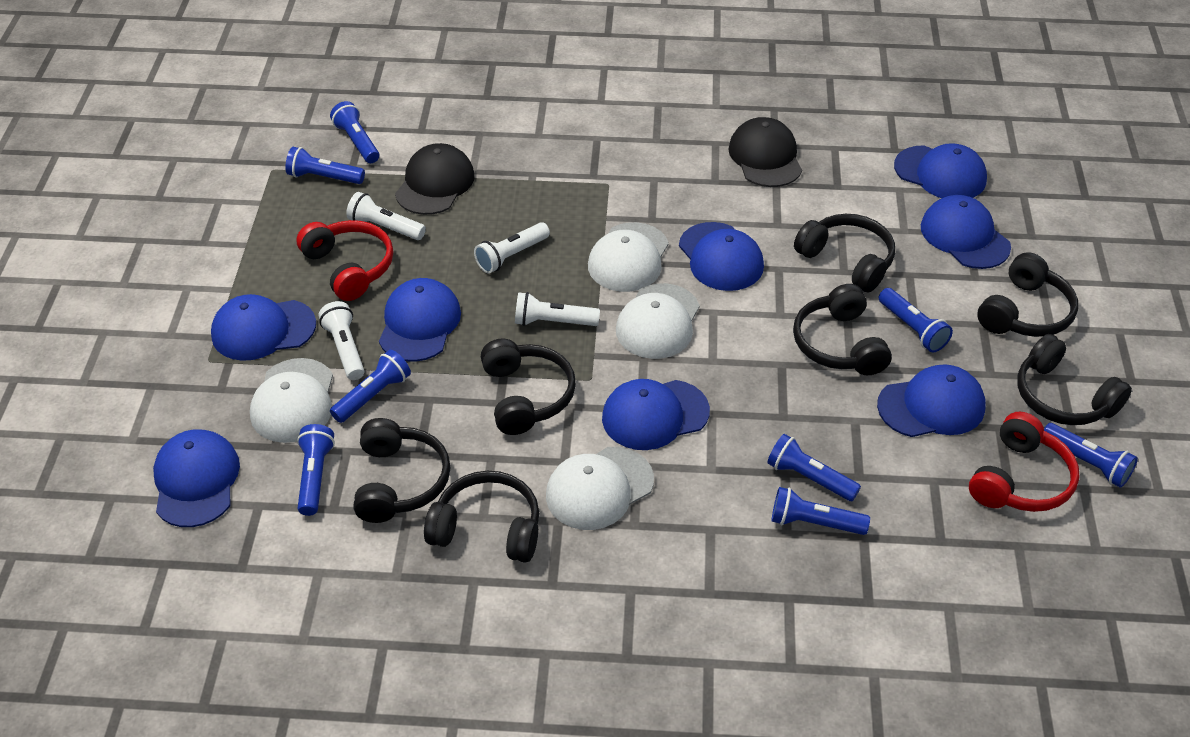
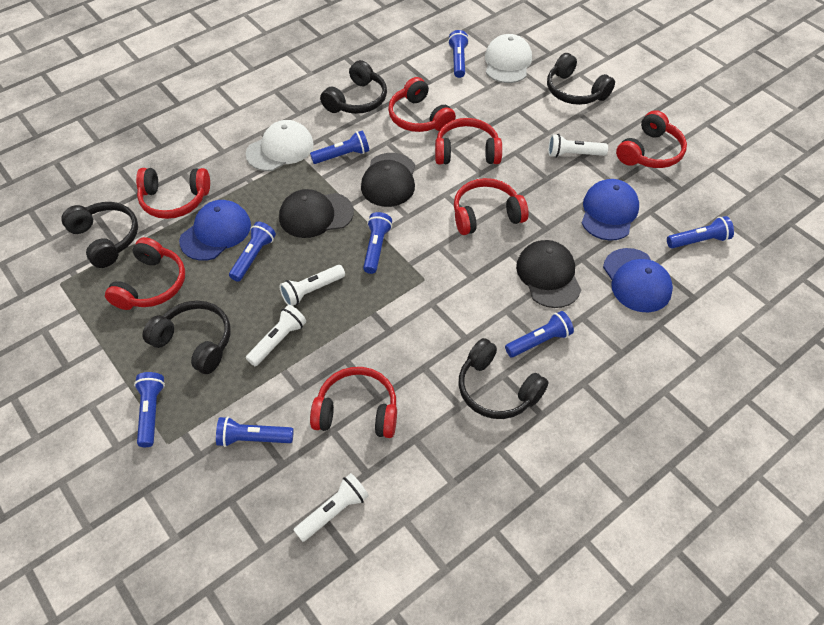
black cap: [395,143,474,215] [728,117,802,187] = 2 -> [279,189,354,238] [361,153,415,207] [516,240,581,308] = 3
black headphones: [354,418,450,523] [424,471,539,563] [481,339,576,435] [793,284,892,375] [794,214,895,292] [977,252,1078,337] [1017,334,1132,425] = 7 -> [62,202,138,268] [143,301,230,374] [320,60,387,114] [459,338,548,419] [547,53,615,105] = 5
blue cap: [153,430,240,527] [211,294,316,361] [379,278,461,362] [602,379,710,450] [679,222,764,291] [877,364,986,437] [894,143,987,198] [921,195,1011,269] = 8 -> [179,200,251,261] [581,179,639,241] [603,248,673,313] = 3
red headphones: [296,220,393,301] [969,412,1080,512] = 2 -> [105,237,185,310] [136,168,210,219] [310,367,397,438] [388,77,456,132] [435,118,502,165] [454,178,528,235] [616,110,687,168] = 7
white cap: [250,358,333,443] [546,447,654,530] [588,222,669,292] [616,283,700,359] = 4 -> [246,120,314,171] [485,34,532,83] = 2

